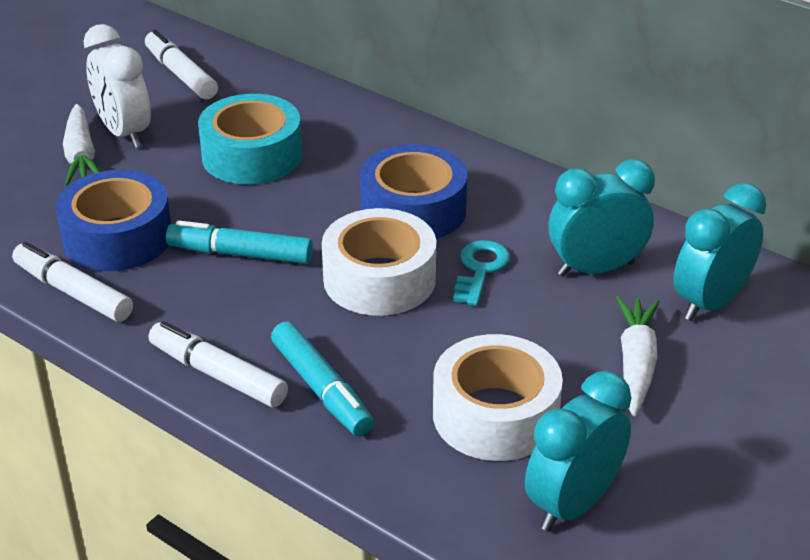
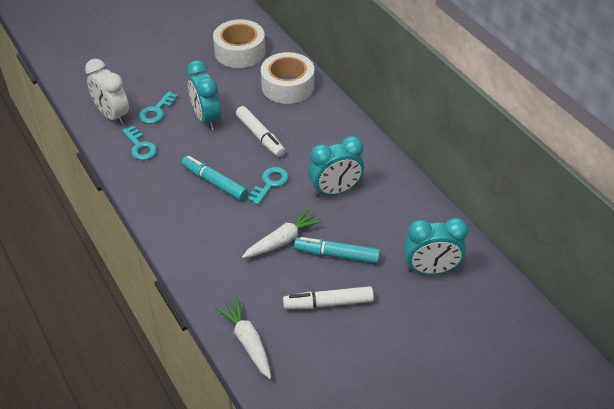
blue tape: [56,170,171,271] [360,144,467,239] = 2 -> none = 0
turquoise key: [453,240,510,306] = 1 -> [122,126,157,160] [139,91,178,124] [247,167,289,205] = 3
turquoise tape: [198,94,302,184] = 1 -> none = 0
white marker: [12,242,133,322] [145,30,218,99] [149,321,288,407] = 3 -> [236,106,285,157] [283,286,374,310] = 2

